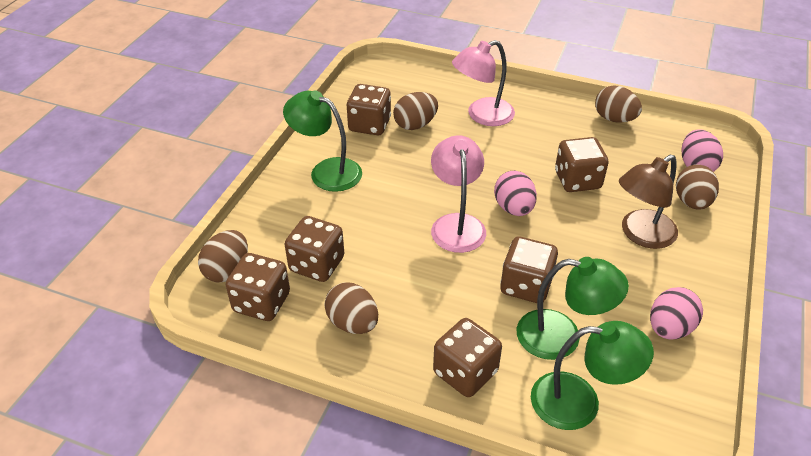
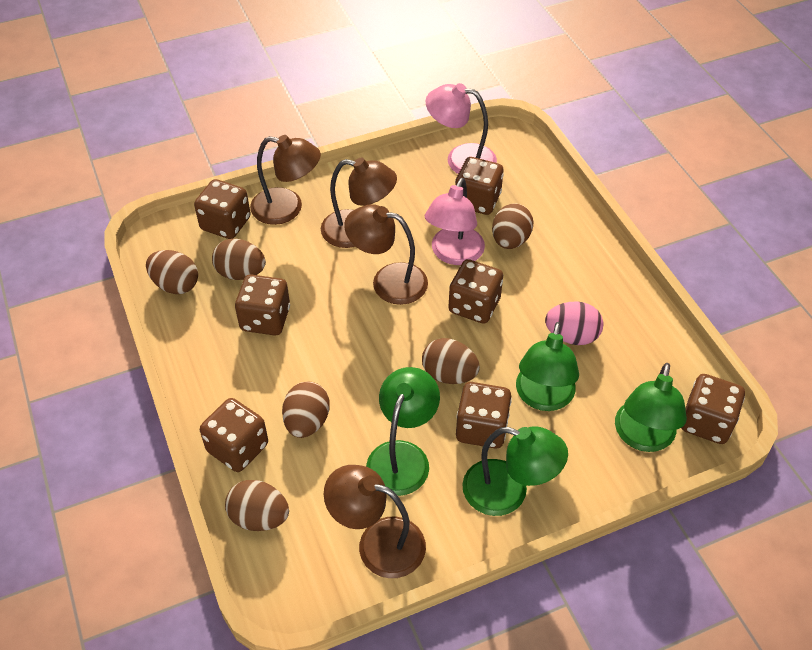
brown dice: [226,253,290,321] [285,216,344,282] [347,84,391,135] [433,318,502,397] [500,236,558,303] [555,137,609,192] = 6 -> [194,179,251,239] [200,398,268,472] [235,274,290,335] [448,259,503,324] [455,157,504,215] [456,382,512,449] [681,374,745,444] = 7
brown egg: [198,230,248,282] [324,282,378,334] [393,92,438,130] [595,86,642,123] [676,164,719,210] = 5 -> [146,250,198,294] [212,238,266,280] [225,480,289,531] [282,382,330,438] [422,338,480,384] [492,203,533,249] = 6
brown lamp: [619,155,678,249] = 1 -> [250,135,321,225] [321,158,397,248] [324,465,426,578] [344,204,428,305] = 4
green lamp: [283,90,362,192] [517,257,629,360] [531,321,654,430] = 3 -> [366,367,440,496] [462,426,568,516] [516,322,579,411] [615,363,687,452] = 4
pink egg: [494,171,537,216] [650,287,703,340] [682,129,723,172] = 3 -> [545,302,604,345] = 1

